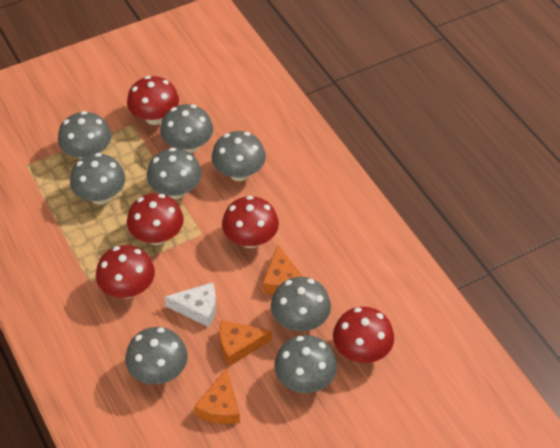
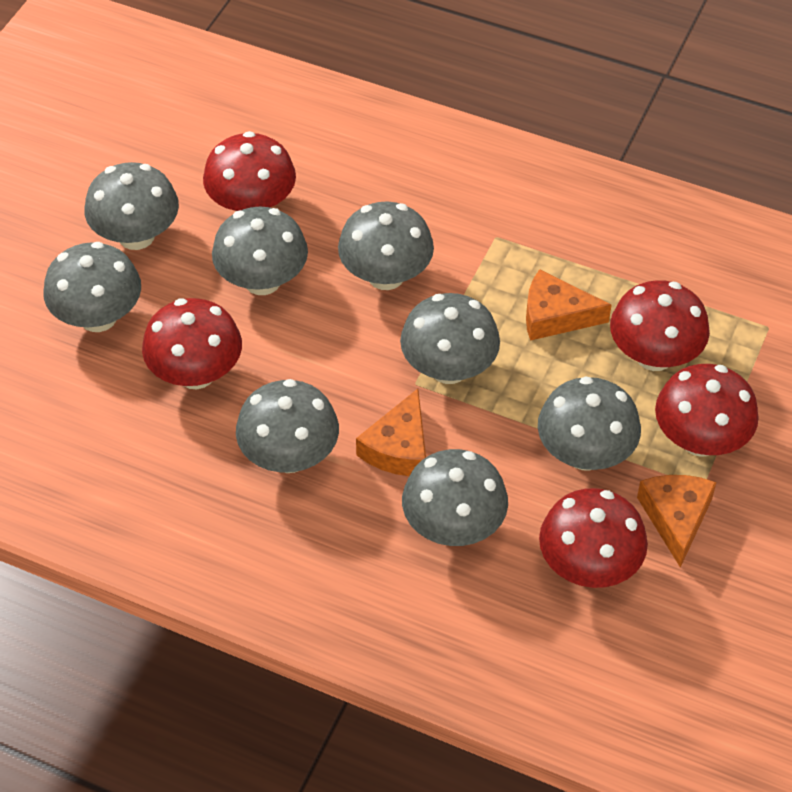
white cheese: [164,282,216,327] = 1 -> none = 0

